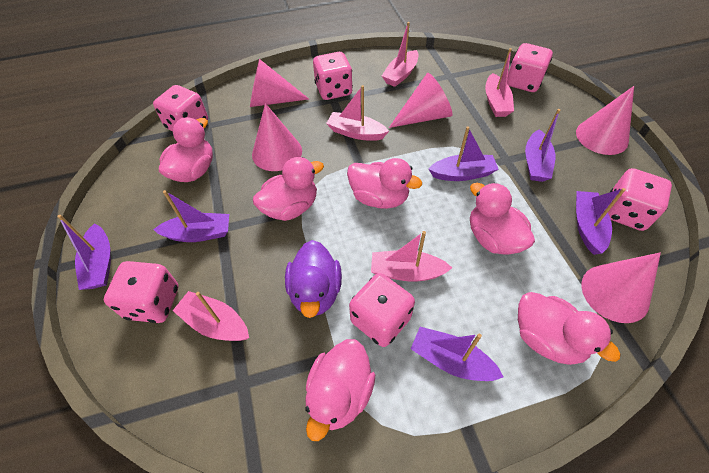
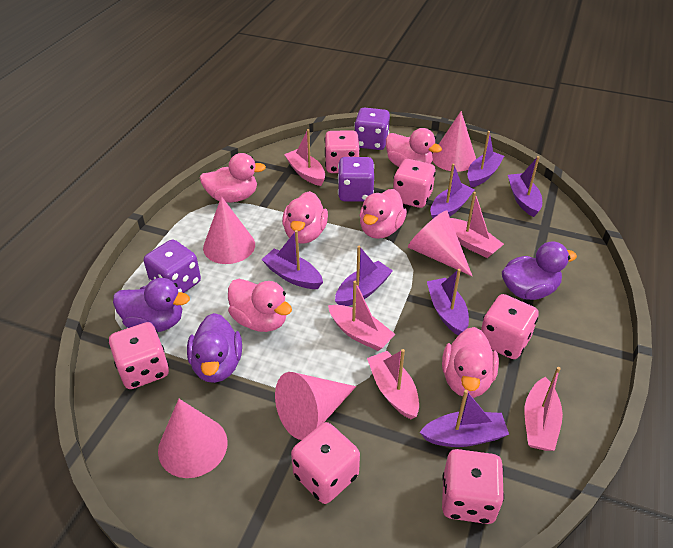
purple boat: [57,215,111,290] [153,190,229,242] [411,327,504,381] [429,126,498,181] [525,109,560,182] [576,188,626,255] = 6 -> [261,230,323,289] [335,246,393,306] [420,390,509,447] [427,269,469,335] [430,163,475,218] [467,131,504,188] [508,156,542,217] = 7
purple dice: none = 0 -> [144,239,201,293] [338,157,374,202] [354,107,390,150] = 3
purple duck: [285,240,342,318] = 1 -> [113,278,190,332] [187,313,242,383] [502,241,577,300] = 3

